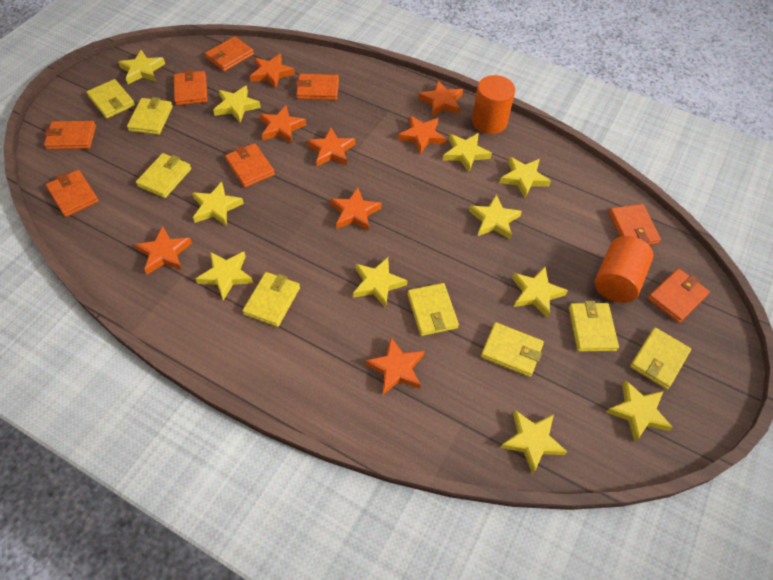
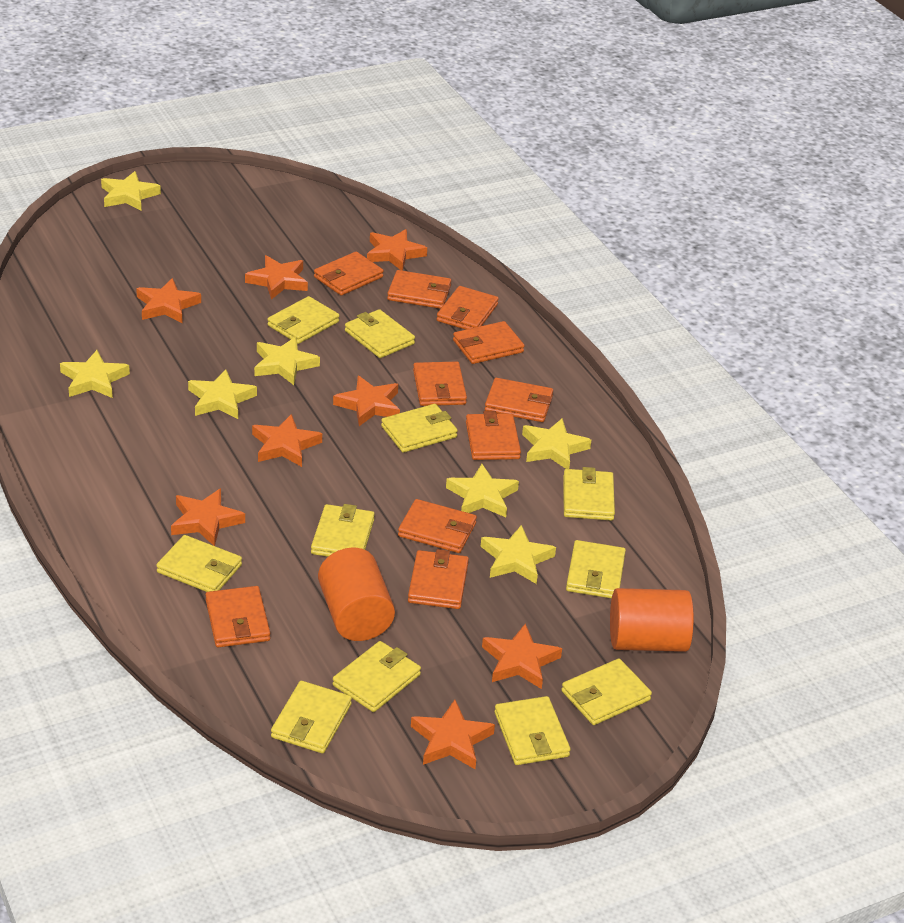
orange wallet: [44,121,96,150] [46,170,99,217] [174,70,208,106] [205,36,254,72] [225,143,275,188] [296,74,339,100] [609,204,661,245] [648,268,710,323] = 8 -> [205,586,270,647] [314,252,384,296] [387,270,451,309] [398,499,477,553] [408,549,469,609] [413,361,467,406] [437,286,499,330] [453,321,524,364] [466,411,521,460] [485,378,553,422] = 10
yellow star: [118,50,165,84] [192,182,244,226] [196,252,253,300] [213,85,261,123] [353,257,407,308] [443,133,492,172] [469,195,522,239] [500,157,551,198] [501,410,567,474] [512,267,568,318] [606,380,673,442] = 11 -> [60,350,130,398] [101,171,161,211] [188,369,257,419] [254,337,320,385] [446,464,519,517] [481,525,556,584] [522,418,591,469] = 7
yellow wallet: [86,79,135,118] [127,97,173,135] [136,153,191,198] [242,272,300,327] [407,283,459,336] [481,322,544,377] [569,301,619,352] [630,328,691,389] = 8 -> [156,535,242,592] [268,296,339,344] [271,681,352,753] [311,504,375,557] [333,641,421,712] [345,309,415,358] [381,404,458,453] [494,696,571,765] [561,658,652,725] [563,467,615,521] [566,540,626,598] = 11

